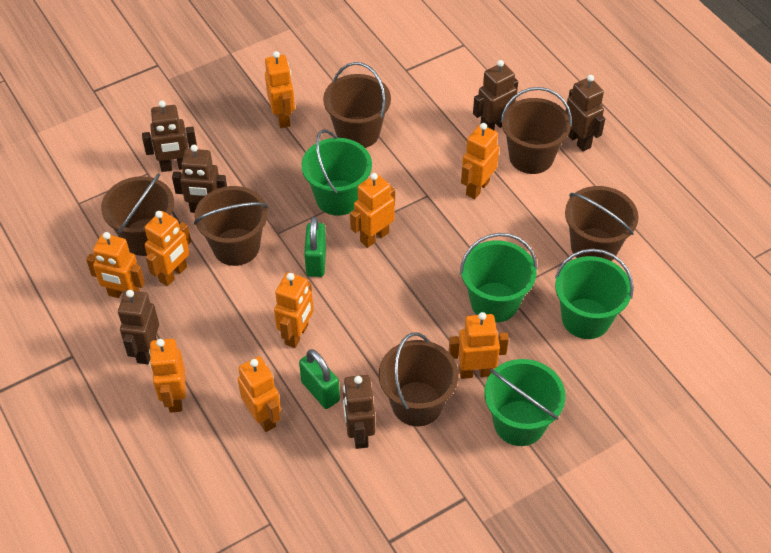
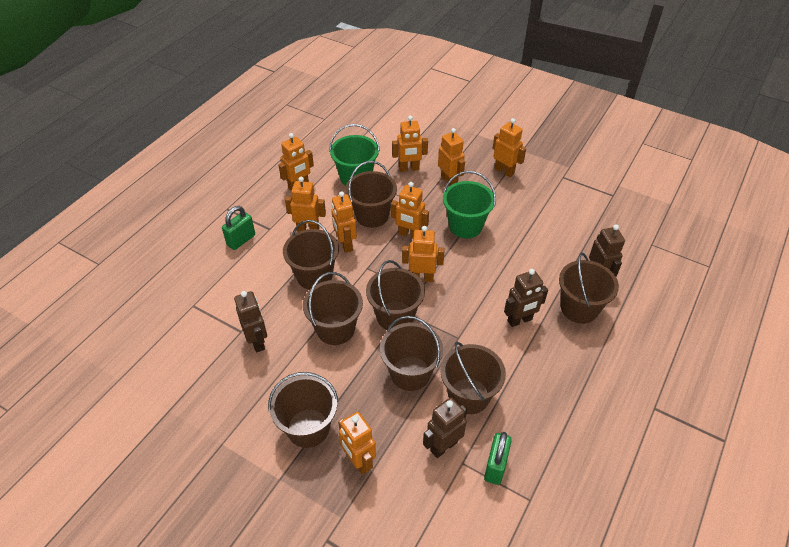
brown bucket: [101,173,174,256] [194,186,268,266] [323,62,391,148] [379,332,459,426] [501,87,572,174] [565,186,639,261] = 6 -> [268,372,338,448] [283,220,339,290] [303,272,363,345] [346,161,397,228] [366,260,425,330] [380,316,443,391] [441,342,506,414] [559,252,619,324] = 8
brown robot: [118,290,159,364] [142,101,197,172] [172,145,227,213] [343,375,375,449] [473,60,518,130] [566,75,605,151] = 6 -> [234,291,267,353] [423,397,467,458] [504,269,548,327] [589,225,625,277] = 4
green bucket: [301,129,372,216] [460,233,537,323] [484,359,566,446] [555,249,634,339] = 4 -> [329,124,380,186] [443,171,496,238] = 2

